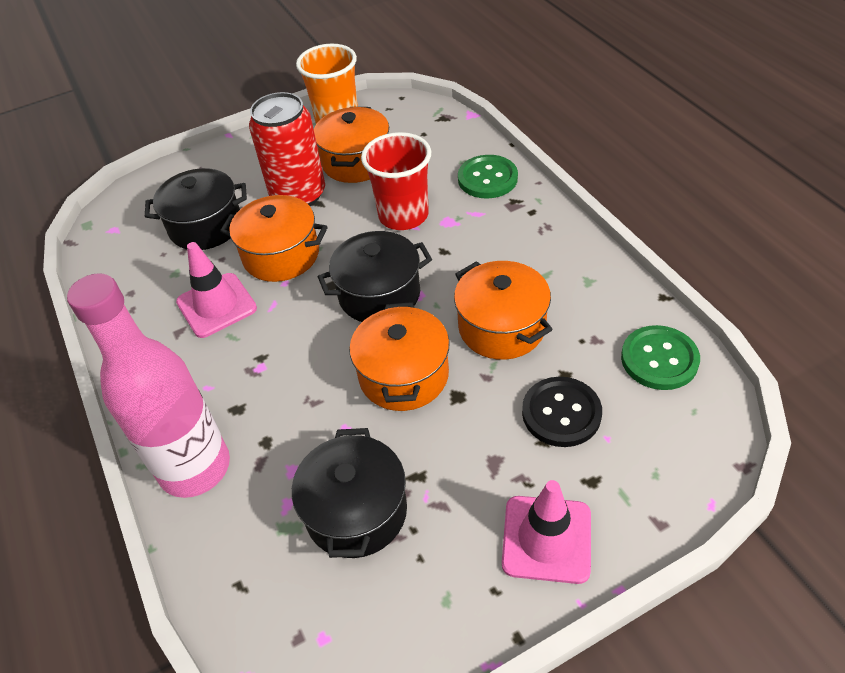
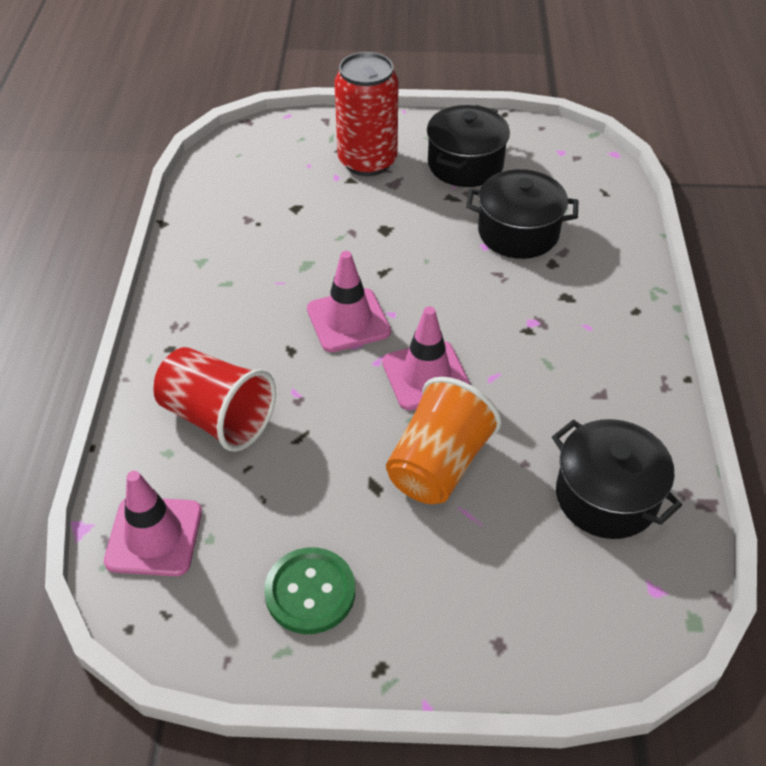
black button: [522,377,602,447] = 1 -> none = 0
green button: [458,155,518,199] [621,325,700,390] = 2 -> [264,547,355,634] = 1
orange pot: [220,195,327,282] [314,107,389,183] [349,302,450,411] [454,261,553,360] = 4 -> none = 0
pink bottle: [67,273,230,498] = 1 -> none = 0
pink traffic cone: [176,242,257,338] [502,480,591,584] = 2 -> [104,471,202,576] [307,251,391,352] [382,306,471,410] = 3

